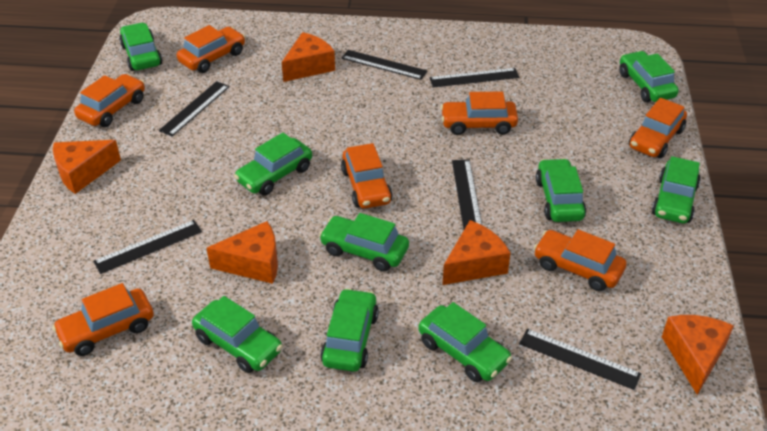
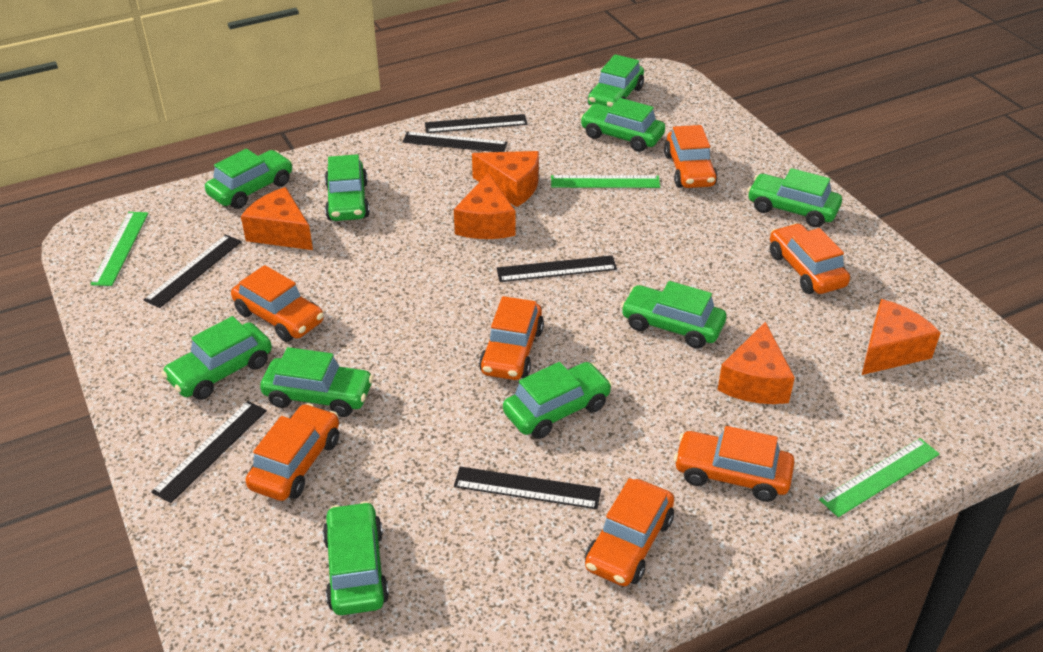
green car: [119,23,163,71] [192,296,283,373] [234,133,312,195] [319,213,409,271] [320,288,379,372] [418,302,512,382] [536,158,586,222] [619,51,679,102] [652,156,701,224] = 9 -> [162,316,272,400] [205,149,293,209] [260,347,374,417] [322,501,389,615] [325,154,370,221] [503,362,612,439] [580,98,665,152] [588,54,644,107] [621,281,726,349] [747,168,842,227] = 10
green ruler: none = 0 -> [91,212,148,286] [551,175,660,188] [819,438,940,517] = 3

